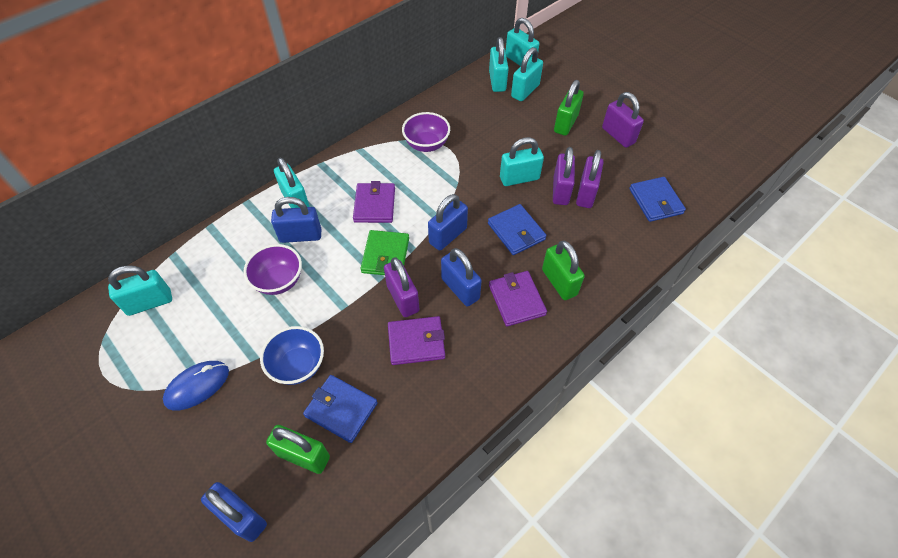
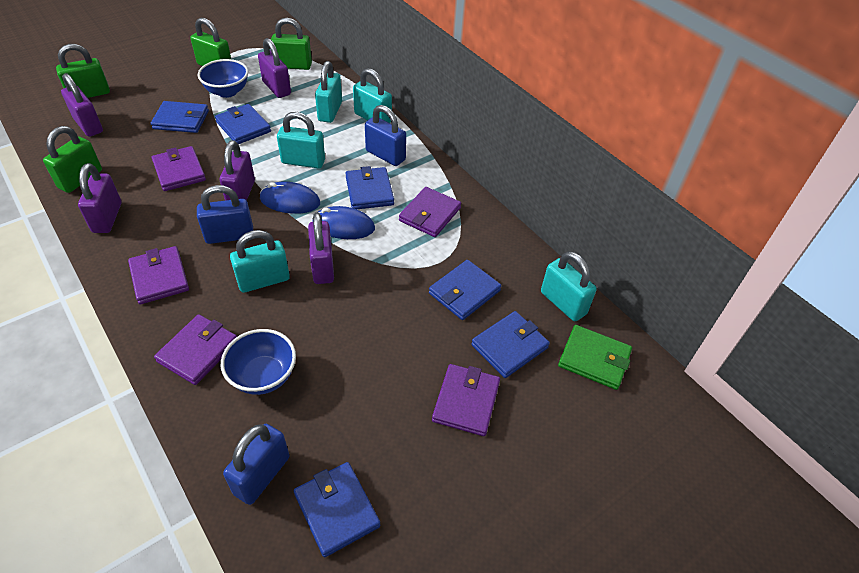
blue bowl: [260,326,324,385] = 1 -> [198,59,248,98] [221,329,296,395] = 2
blue mouse: [163,361,229,411] = 1 -> [260,182,320,214] [312,206,375,239] = 2
blue padlock: [201,482,267,542] [271,197,321,243] [428,194,468,251] [441,248,482,306] = 4 -> [197,185,253,244] [223,424,289,505] [365,105,406,166] = 3
blue wallet: [303,375,378,443] [488,204,546,255] [629,177,686,222] = 3 -> [151,101,209,133] [215,104,271,144] [294,462,380,557] [346,166,394,209] [429,260,501,320] [471,311,550,378] = 6
green padlock: [266,425,330,474] [542,241,585,300] [554,80,584,136] = 3 -> [43,126,102,193] [56,44,110,98] [190,18,231,66] [271,18,312,70] = 4
purple bowl: [243,244,302,295] [402,112,450,152] = 2 -> none = 0
purple padlock: [384,257,419,317] [553,147,575,205] [576,150,604,208] [602,92,644,148] = 4 -> [61,73,103,137] [78,163,121,233] [220,140,255,201] [258,38,291,98] [308,213,334,284] = 5
purple wallet: [353,181,395,223] [388,316,445,365] [489,271,547,326] = 3 -> [128,246,189,304] [152,146,206,191] [154,314,237,385] [399,187,461,237] [432,364,500,436] = 5
turquoise padlock: [108,265,172,316] [274,158,310,208] [489,37,509,92] [500,137,544,186] [506,18,539,66] [511,47,543,101] = 6 -> [230,230,290,293] [277,112,325,169] [315,61,342,123] [353,68,392,123] [541,251,597,321] = 5

